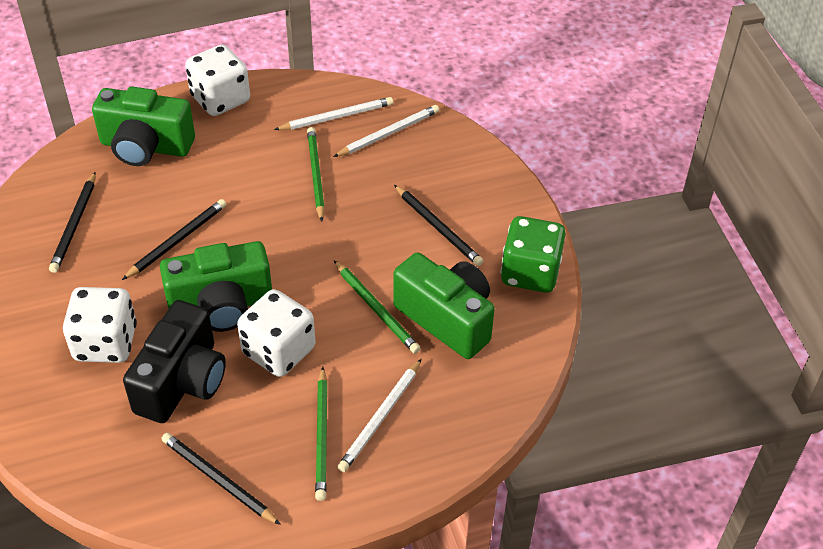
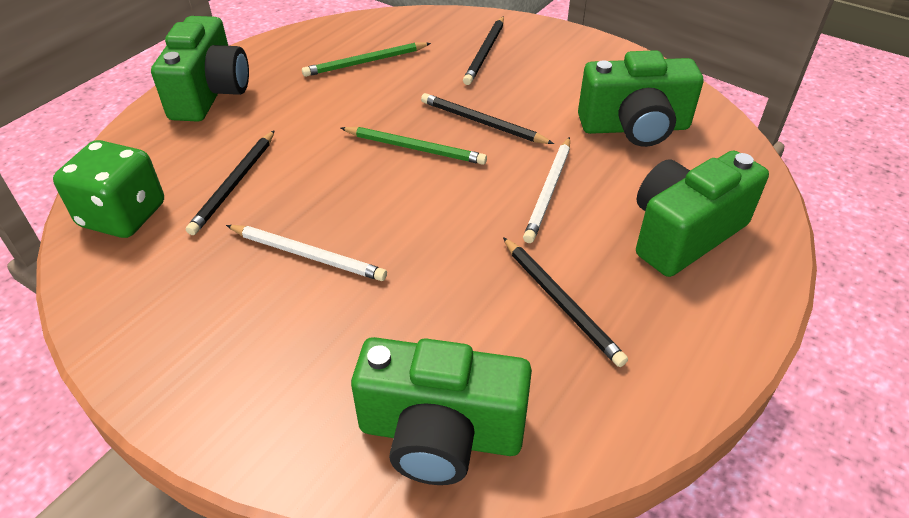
black camera: [123,300,226,423] = 1 -> none = 0
green camera: [92,87,195,166] [160,241,272,332] [393,252,495,359] = 3 -> [151,16,249,122] [351,337,532,485] [578,50,703,147] [636,151,769,277] = 4
green pencil: [307,127,325,222] [315,367,328,501] [334,260,421,354] = 3 -> [302,42,431,77] [341,127,487,165] = 2
white dice: [63,287,137,363] [185,45,250,116] [237,289,315,377] = 3 -> none = 0
white pencil: [274,97,393,130] [333,105,439,157] [337,359,421,472] = 3 -> [226,225,387,281] [523,137,570,243] = 2

